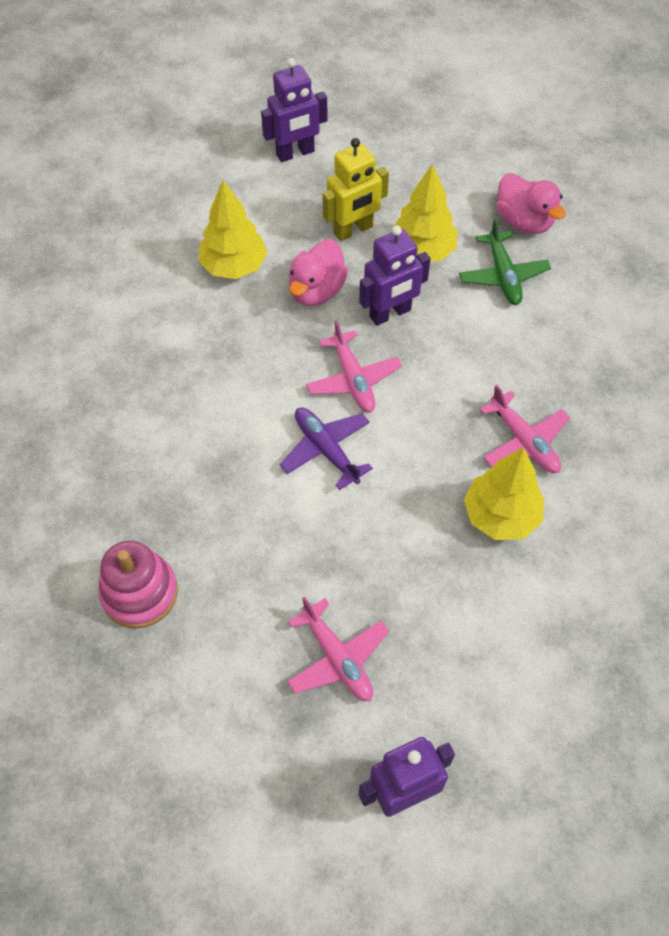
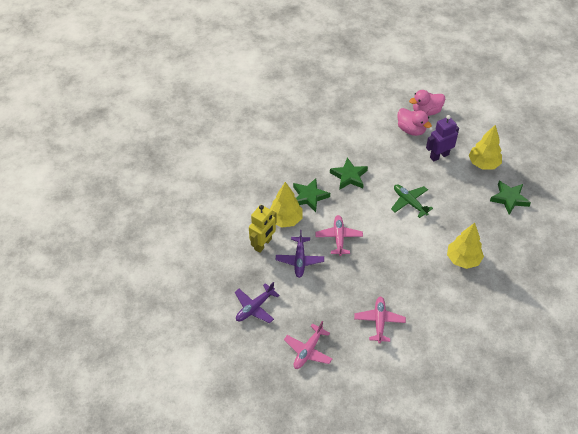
green star: none = 0 -> [293,178,330,212] [330,157,368,190] [490,181,531,215] = 3
pink stacking toy: [98,541,178,629] = 1 -> none = 0
purple plane: [280,407,373,490] = 1 -> [235,282,279,323] [276,230,324,278] = 2
purple robot: [261,58,327,162] [359,226,431,326] [359,737,455,817] = 3 -> [426,115,459,162] = 1

